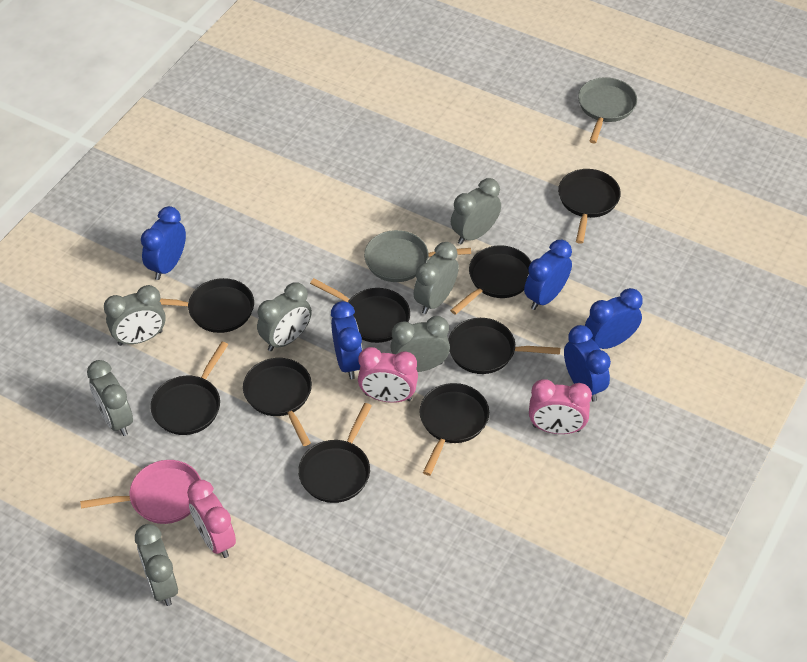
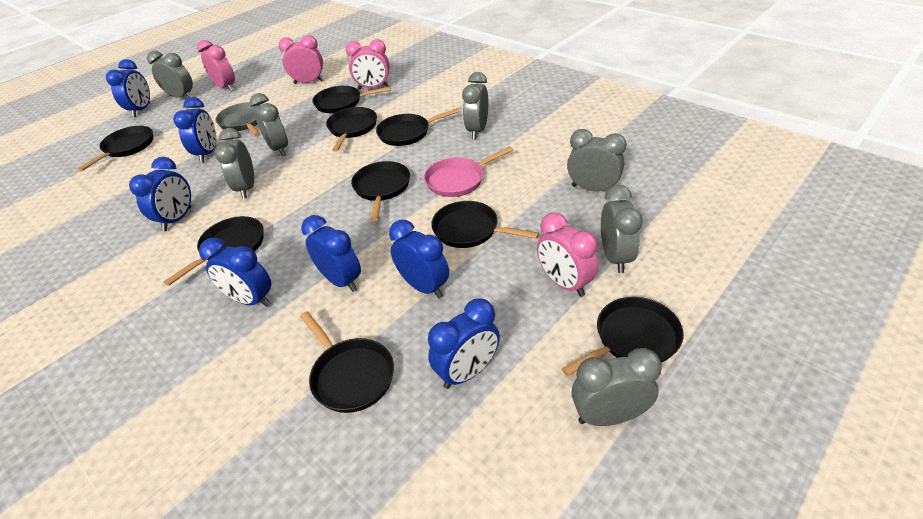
blue clock: [141,206,186,280] [331,301,362,379] [524,240,572,310] [564,325,611,402] [585,288,643,349] = 5 -> [106,59,150,117] [129,157,191,231] [173,97,216,163] [199,238,271,307] [301,215,361,292] [389,220,449,298] [428,298,500,389] = 7
grey pan: [364,230,471,282] [578,77,637,143] = 2 -> [215,102,262,136] = 1
pink clock: [187,480,236,558] [358,347,418,403] [529,379,592,434] = 3 -> [197,40,235,92] [278,35,324,84] [346,39,390,89] [537,212,598,297] = 4

